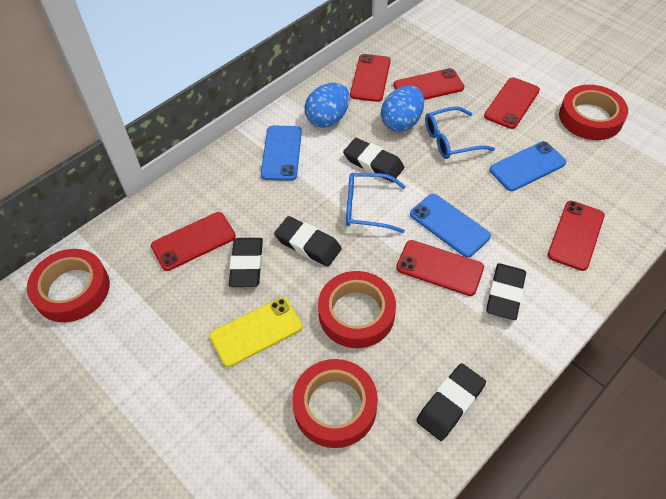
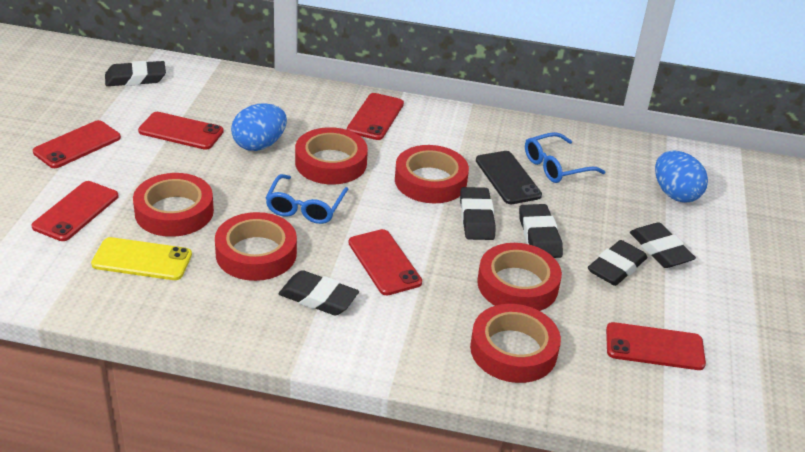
black eraser: [229,238,263,287] [274,216,342,267] [343,138,404,182] [416,363,486,441] [486,263,526,320] = 5 -> [105,61,166,86] [278,270,359,316] [460,187,495,240] [519,204,563,258] [588,240,647,286] [630,222,696,268] = 6
black phone: none = 0 -> [476,151,542,204] = 1
blue phone: [261,126,302,181] [410,194,491,258] [489,141,566,191] = 3 -> none = 0
red tape: [27,249,110,322] [292,359,378,448] [318,271,396,348] [559,85,628,140] = 4 -> [133,173,214,237] [215,212,297,281] [295,127,368,185] [395,145,469,203] [470,304,561,383] [477,243,562,311] = 6

